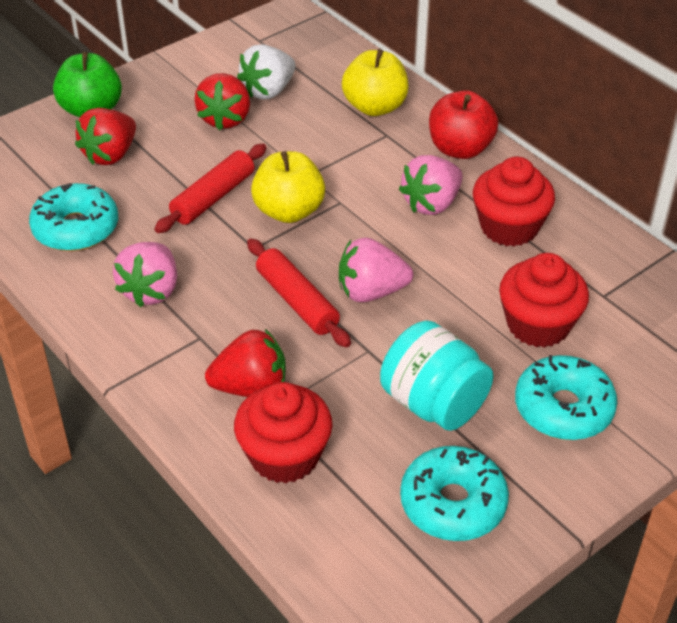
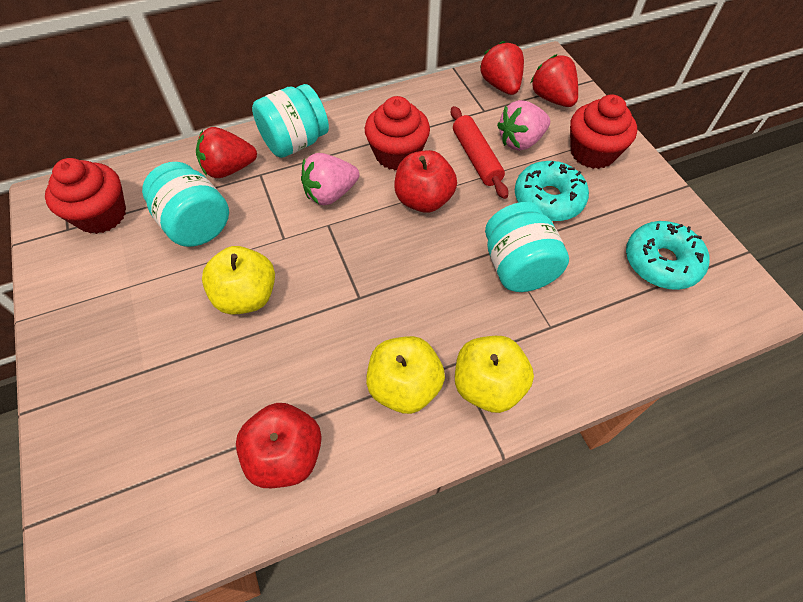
green apple: [53,52,122,117] = 1 -> none = 0
pink strawberry: [113,242,177,307] [339,238,413,302] [399,155,463,215] = 3 -> [301,153,359,205] [497,100,550,151] = 2
red apple: [429,90,498,159] = 1 -> [236,403,322,488] [394,150,457,213] = 2
red rolling pin: [154,144,267,233] [247,238,351,347] = 2 -> [451,106,508,199] = 1
turquoise donut: [29,183,118,251] [400,446,509,541] [515,355,617,440] = 3 -> [515,161,589,221] [626,221,709,290] = 2
turquoise jar: [380,321,494,431] = 1 -> [142,162,229,247] [252,84,329,158] [485,202,569,292] = 3
white strawberry: [237,44,296,100] = 1 -> none = 0
yellow apple: [251,151,325,223] [342,49,408,116] = 2 -> [202,246,275,315] [366,336,445,414] [455,336,534,413] = 3

